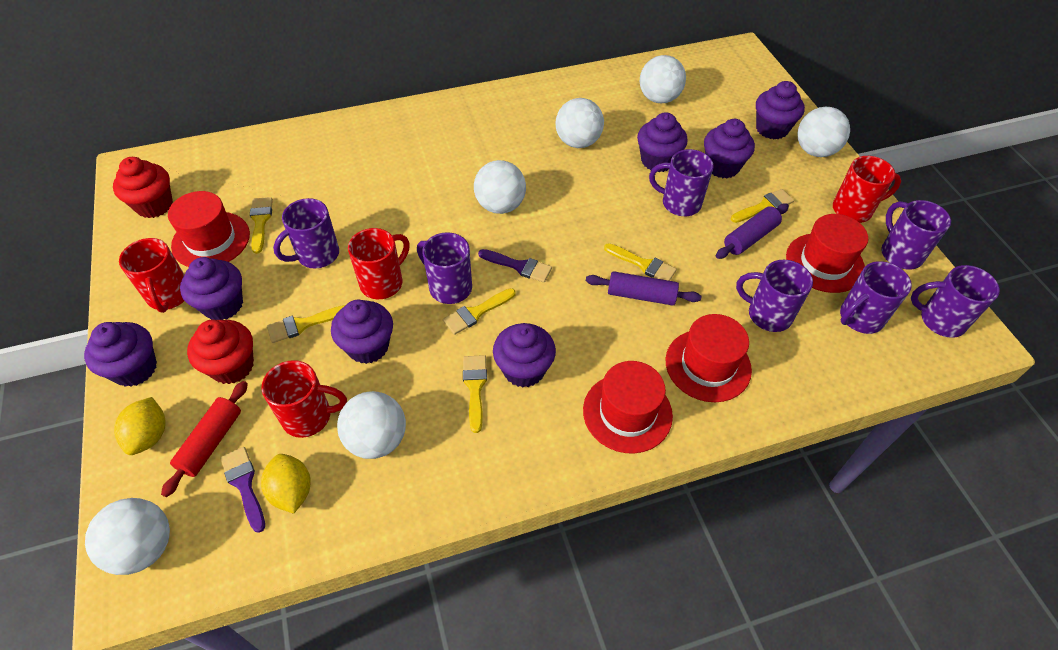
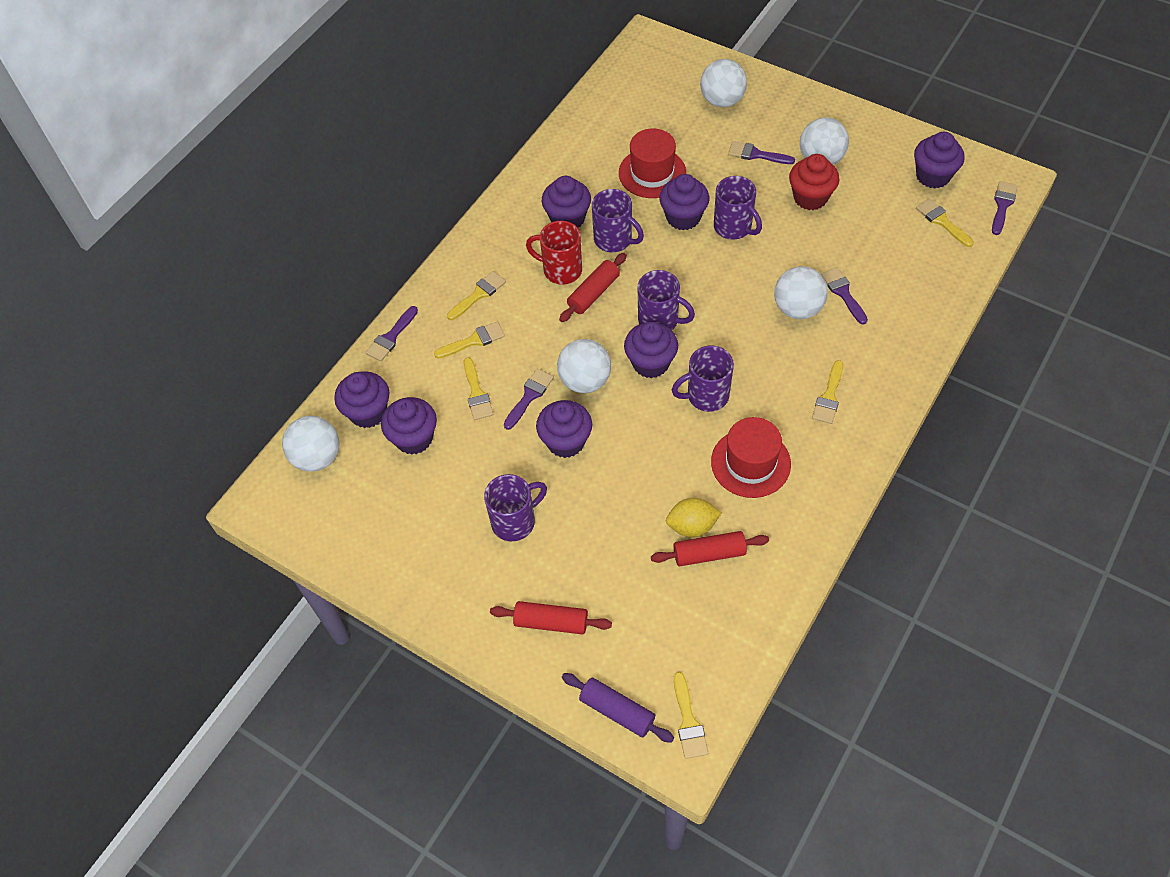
purple brush: [220,447,265,533] [478,249,552,283] = 2 -> [365,306,418,362] [504,369,554,430] [728,141,795,164] [821,267,868,325] [992,181,1018,235] = 5
purple mug: [273,198,339,268] [417,232,472,304] [649,149,714,216] [736,260,813,332] [840,261,912,334] [881,200,951,270] [911,265,1000,338] = 7 -> [484,474,547,541] [592,189,644,252] [638,270,695,330] [672,346,734,412] [714,176,762,239] = 5
purple rolling pin: [586,271,702,306] [716,204,789,259] = 2 -> [562,673,674,743] = 1
red cupcake: [113,157,173,218] [187,319,254,384] = 2 -> [789,154,839,210] = 1
red hat: [168,191,250,267] [583,361,673,453] [666,314,752,402] [786,214,868,293] = 4 -> [619,129,686,198] [711,417,791,498] = 2
red mug: [119,238,185,313] [261,360,347,438] [348,228,409,299] [833,156,901,223] = 4 -> [526,221,582,285] = 1
red rolling pin: [161,381,248,497] = 1 -> [490,601,612,635] [559,253,627,322] [651,531,769,566] = 3
white ball: [85,498,170,575] [337,391,406,459] [474,160,526,214] [556,98,604,148] [640,55,686,103] [797,107,850,157] = 6 -> [282,416,340,472] [557,339,611,393] [700,59,747,107] [774,266,828,319] [800,117,849,165] = 5
yellow lemon: [114,397,166,455] [261,454,311,513] = 2 -> [666,498,721,537] = 1

